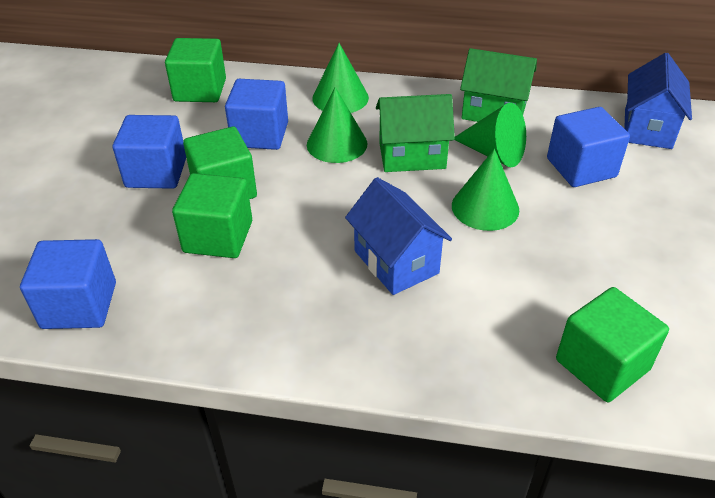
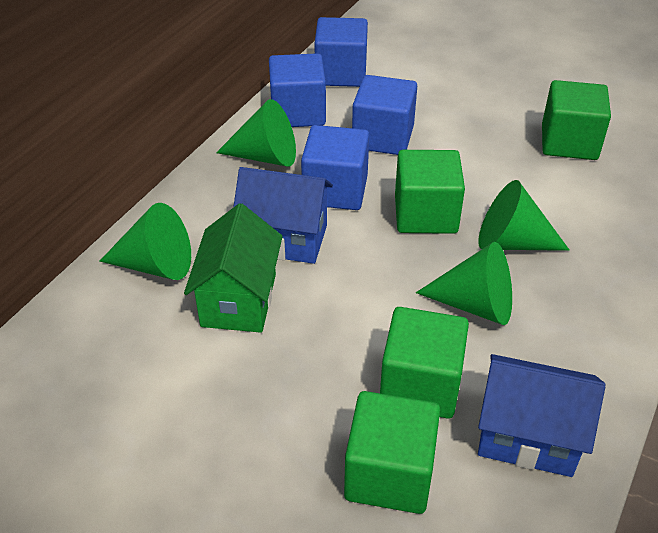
green house: [376,94,455,172] [460,48,537,122] = 2 -> [184,203,283,333] = 1

